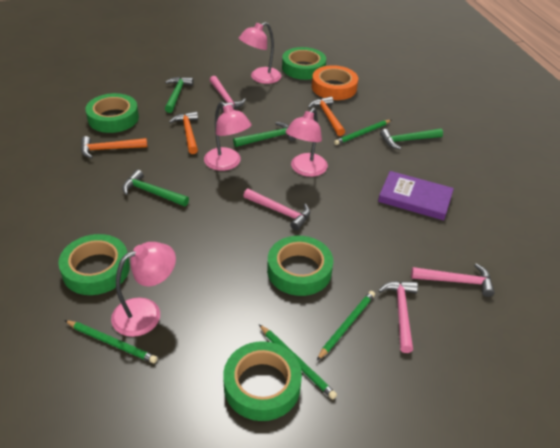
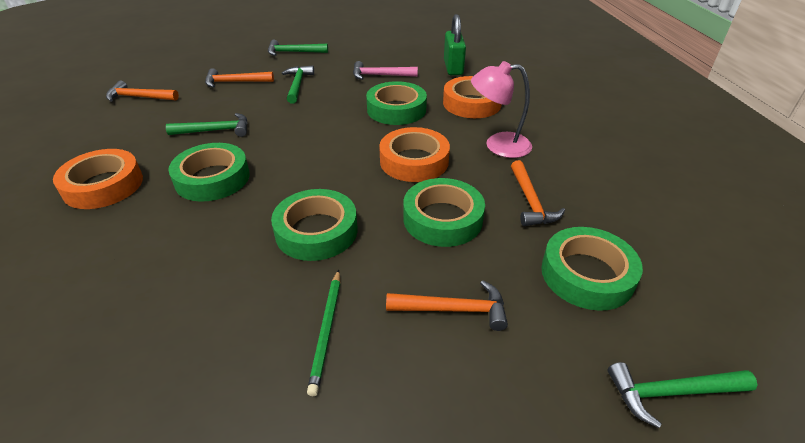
green padlock: none = 0 -> [444,14,466,75] = 1
green pencil: [64,320,157,363] [259,325,337,399] [317,291,375,360] [334,120,391,145] = 4 -> [307,270,340,396] = 1
orange hammer: [81,136,147,159] [169,111,198,154] [308,96,345,136] = 3 -> [106,81,179,102] [205,68,274,88] [386,280,508,331] [511,160,565,226] = 4
orange tape: [312,65,358,100] = 1 -> [53,149,143,209] [379,127,450,182] [443,76,502,118] = 3
pink hammer: [210,76,246,112] [243,189,310,231] [378,281,418,353] [411,264,495,297] = 4 -> [353,61,418,80] = 1
pink lamp: [111,242,176,337] [204,102,251,171] [239,22,282,84] [286,108,328,177] = 4 -> [471,61,532,158] = 1
purple book: [378,171,454,220] = 1 -> none = 0

